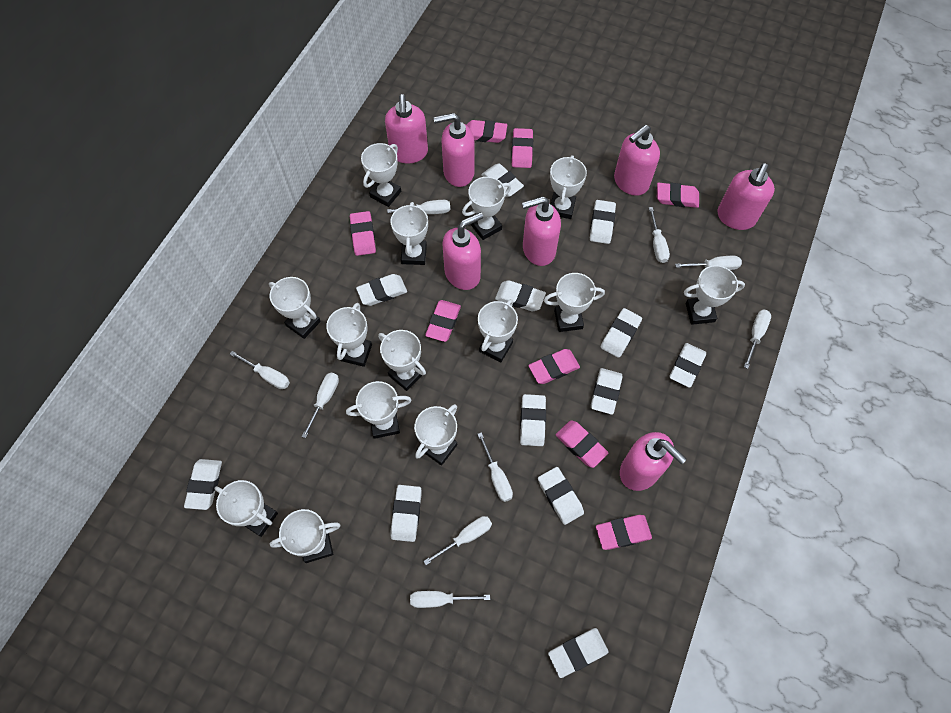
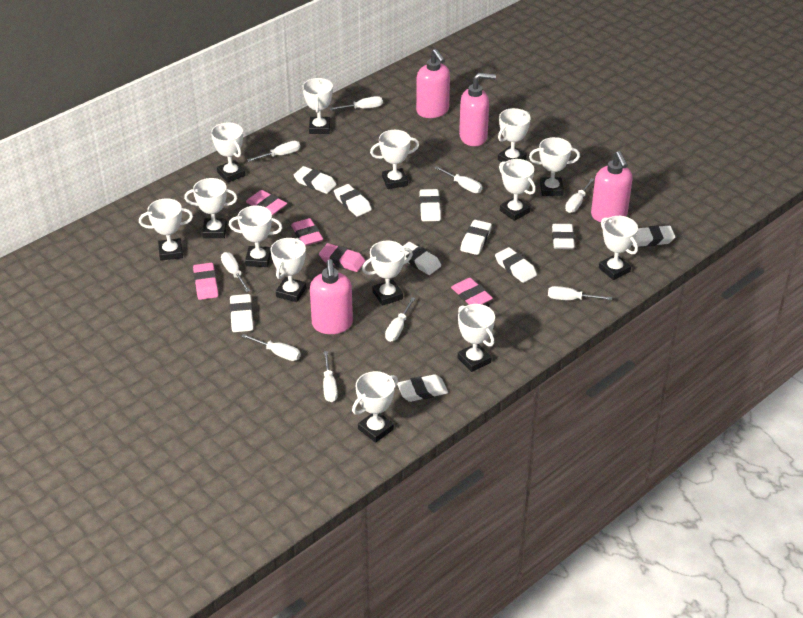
pink eraser: [350,211,376,256] [425,300,461,342] [466,120,507,143] [511,128,533,168] [528,349,580,384] [556,420,608,468] [596,515,652,550] [657,183,699,208] = 8 -> [193,263,218,300] [246,190,287,215] [291,218,323,246] [319,243,365,272] [451,278,493,305] = 5
pink soap dispenser: [385,94,428,163] [433,113,475,187] [442,212,483,290] [522,196,561,266] [614,125,660,196] [620,432,687,491] [717,163,775,230] = 7 -> [310,259,353,334] [416,49,450,118] [459,73,496,146] [591,151,632,222] = 4
white eraser: [184,459,222,510] [356,274,407,306] [391,485,422,542] [481,164,524,197] [495,280,546,311] [520,394,546,446] [538,467,584,525] [548,628,609,678] [590,200,616,244] [591,368,622,415] [601,308,642,358] [670,343,706,388] = 12 -> [230,294,253,332] [294,166,337,194] [334,184,372,217] [397,374,448,402] [403,242,441,275] [419,189,441,221] [460,220,492,255] [495,247,537,283] [552,224,575,249] [632,225,675,247] = 10

